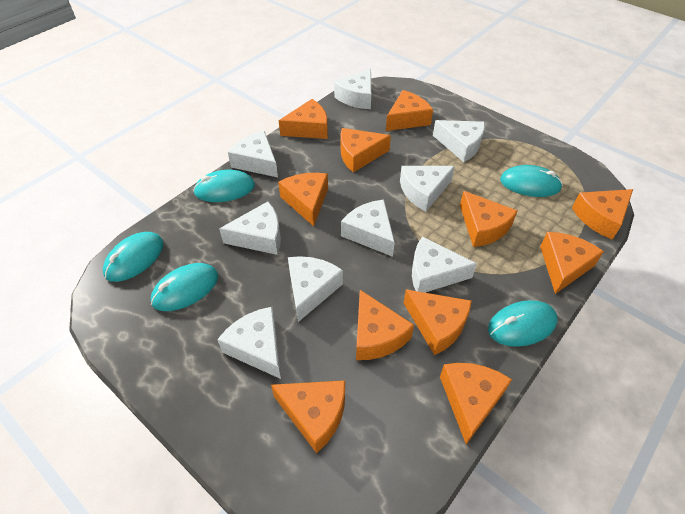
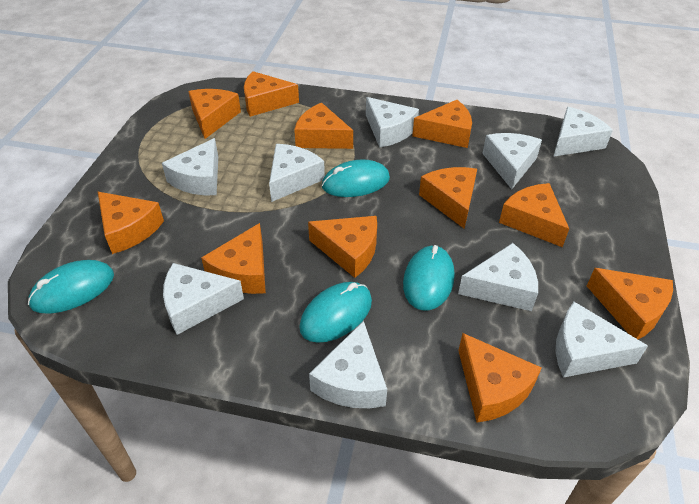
turquoise mouse: [103,232,164,282] [151,263,218,311] [193,170,255,202] [488,300,558,347] [500,165,563,197] = 5 -> [28,260,114,314] [299,282,372,343] [322,159,390,197] [403,245,455,311] = 4

